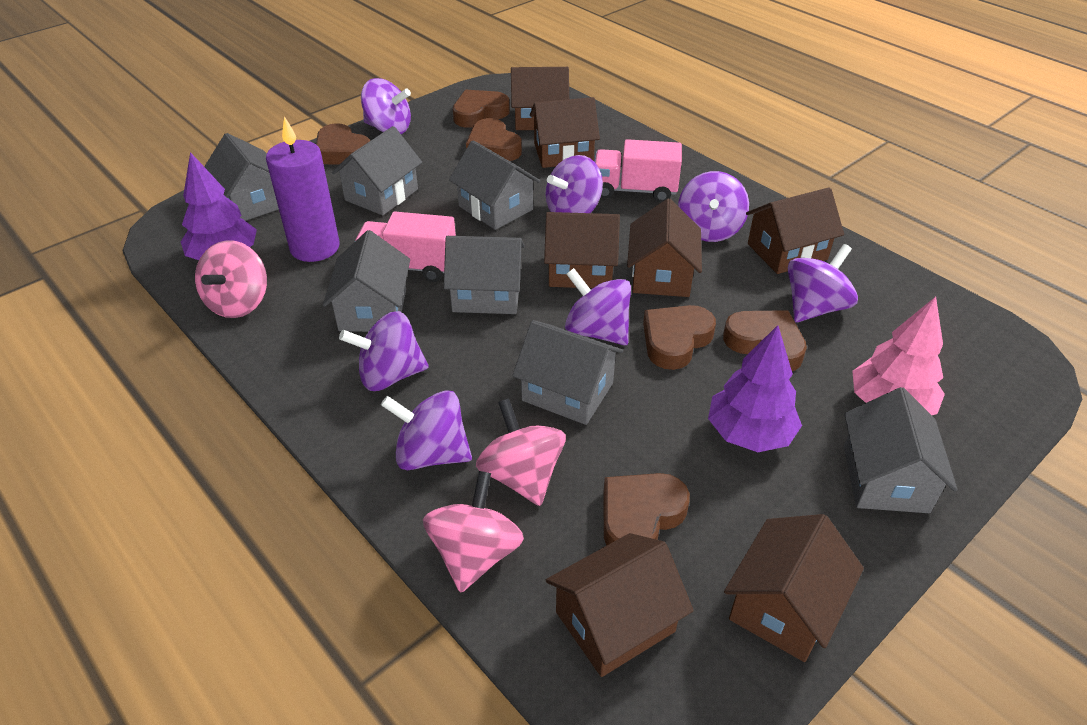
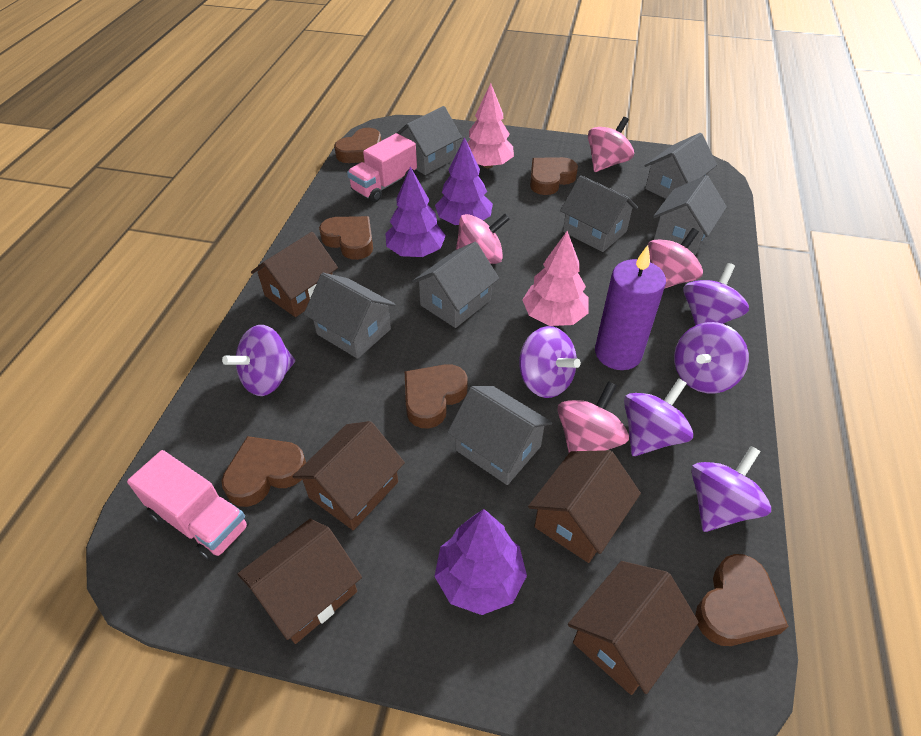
brown house: [511,67,569,130] [530,97,600,168] [544,212,620,288] [546,533,694,677] [627,199,702,297] [724,514,864,662] [746,187,844,274] = 7 -> [237,519,362,644] [251,232,338,317] [292,421,405,530] [528,450,641,563] [568,561,698,695] = 5
pink spinning top: [195,240,267,318] [423,471,524,593] [476,398,566,506] = 3 -> [456,214,510,264] [557,381,629,453] [588,117,634,172] [648,228,703,289] = 4
pink tree: [852,297,945,415] = 1 -> [467,83,514,168] [522,231,589,326] = 2
purple spinning top: [339,311,429,391] [361,78,411,134] [381,390,472,470] [545,155,603,213] [565,268,631,345] [678,171,749,242] [788,244,858,322] = 7 -> [222,325,295,396] [519,326,581,398] [624,378,694,456] [674,322,749,393] [683,263,749,326] [691,446,771,532] = 6
purple tree: [181,152,257,260] [708,325,802,452] = 2 -> [385,167,446,257] [434,509,527,615] [435,137,493,225] = 3

